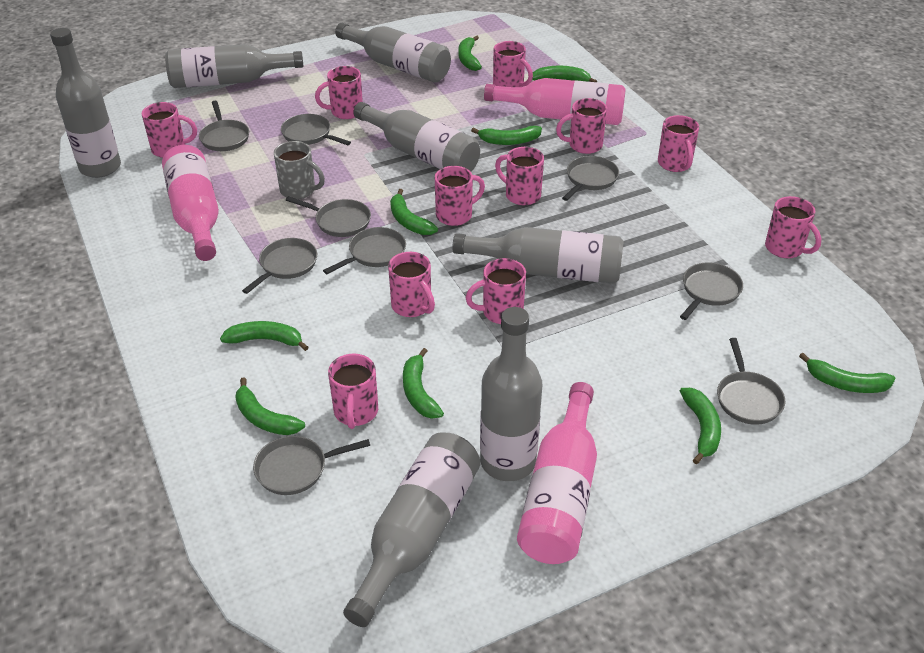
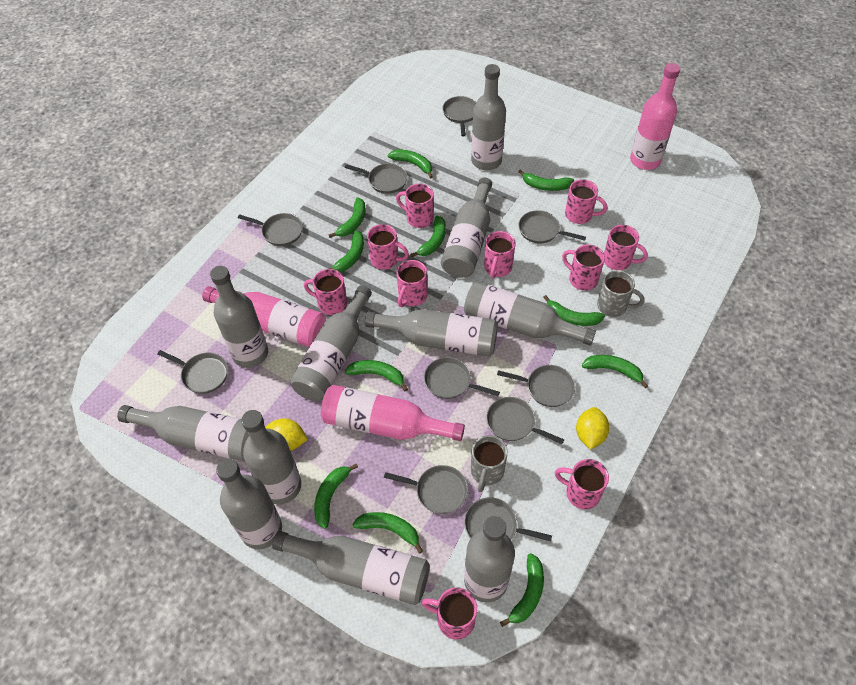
green banana: [220,321,309,351] [235,377,305,435] [390,189,438,235] [403,348,444,419] [458,35,482,71] [471,125,542,145] [532,66,597,82] [680,388,721,464] [799,353,896,393] = 9 -> [314,463,358,529] [329,197,365,238] [329,230,364,272] [345,360,408,392] [352,512,423,554] [388,149,433,179] [410,216,446,257] [500,553,544,627] [518,169,574,191] [543,295,605,326] [582,355,648,388] = 11
grey bottle: [50,28,121,178] [165,44,304,88] [335,23,451,83] [343,433,481,627] [353,102,480,172] [453,227,623,284] [480,307,542,481] = 7 -> [117,405,249,462] [210,266,268,368] [216,459,282,549] [241,410,301,504] [272,531,430,605] [290,285,372,401] [365,309,498,357] [441,177,492,278] [464,281,596,345] [464,516,515,603] [471,64,506,170] = 11
grey mug: [274,141,325,199] = 1 -> [471,435,508,492] [597,270,645,317] = 2
grey pan: [199,101,249,151] [242,238,317,294] [253,436,370,495] [281,114,351,145] [286,196,371,237] [323,227,406,274] [562,156,619,201] [680,263,743,320] [717,338,785,425] = 9 -> [157,350,228,394] [238,213,303,246] [345,163,408,194] [384,465,468,514] [424,357,500,399] [443,96,476,137] [464,497,552,541] [486,397,564,444] [497,365,576,407] [518,210,586,244] = 10
pink mug: [142,102,197,158] [315,66,363,119] [328,354,378,429] [388,252,435,317] [435,166,485,226] [466,258,526,324] [493,41,533,87] [495,147,544,205] [556,98,607,154] [658,115,699,172] [765,196,821,258] = 11 -> [304,269,347,315] [367,224,409,270] [396,184,434,228] [397,260,428,307] [421,587,477,640] [484,231,516,279] [555,459,609,509] [562,244,605,291] [565,179,607,224] [604,225,648,270] = 10
yellow lemon: none = 0 -> [265,418,308,451] [576,407,610,449] = 2

